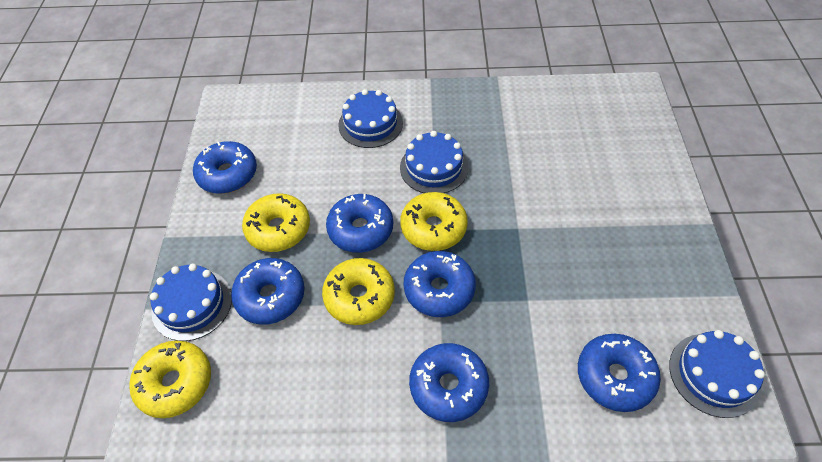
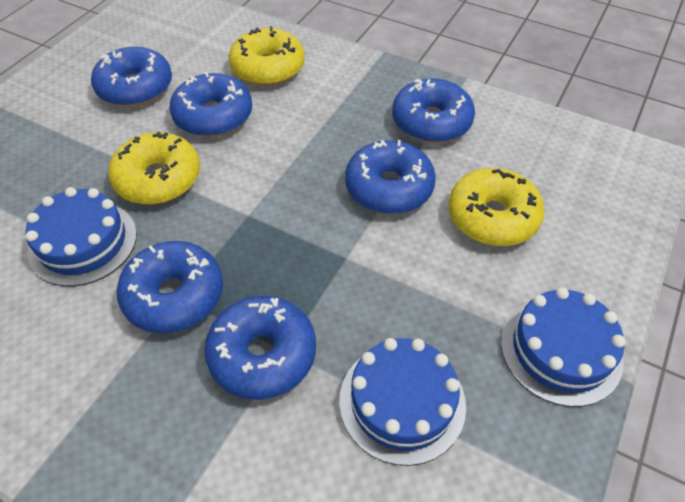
blue cake: [150,264,232,341] [338,89,403,148] [400,131,469,193] [669,330,765,418] = 4 -> [25,187,137,287] [339,338,466,466] [501,287,626,407] = 3
yellow donut: [129,341,211,418] [242,193,310,252] [322,258,395,325] [400,192,468,251] = 4 -> [108,132,200,205] [229,26,305,86] [449,168,545,246] = 3

